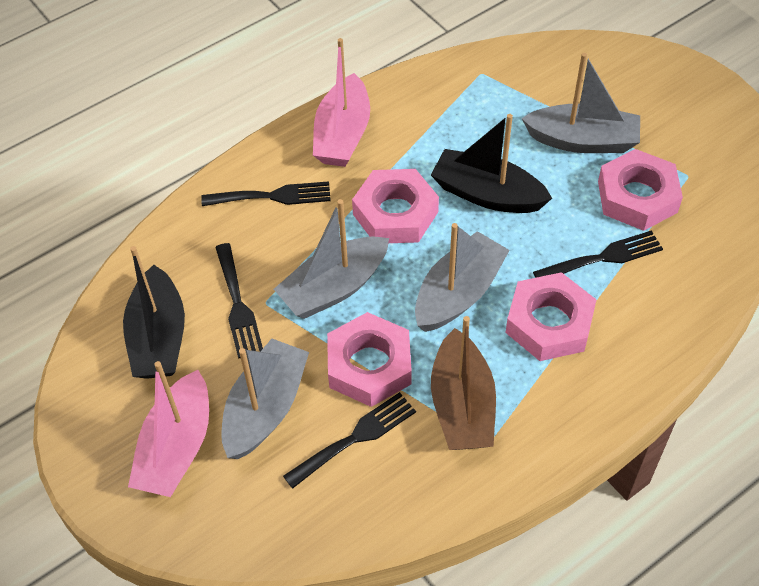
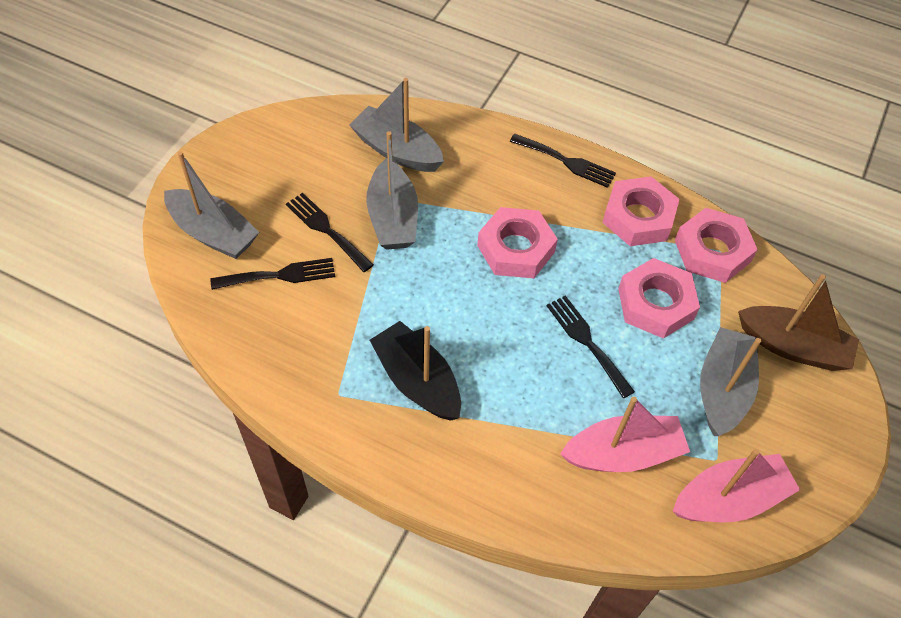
black boat: [123,246,185,379] [431,114,552,213] = 2 -> [370,321,461,421] = 1

